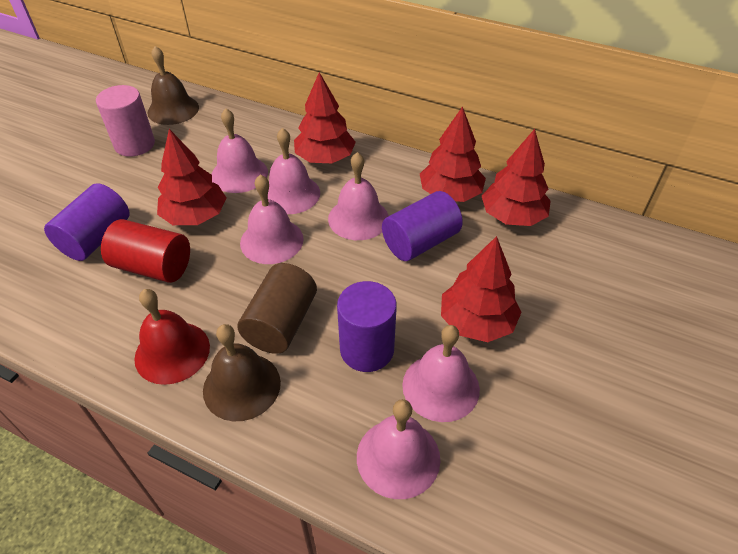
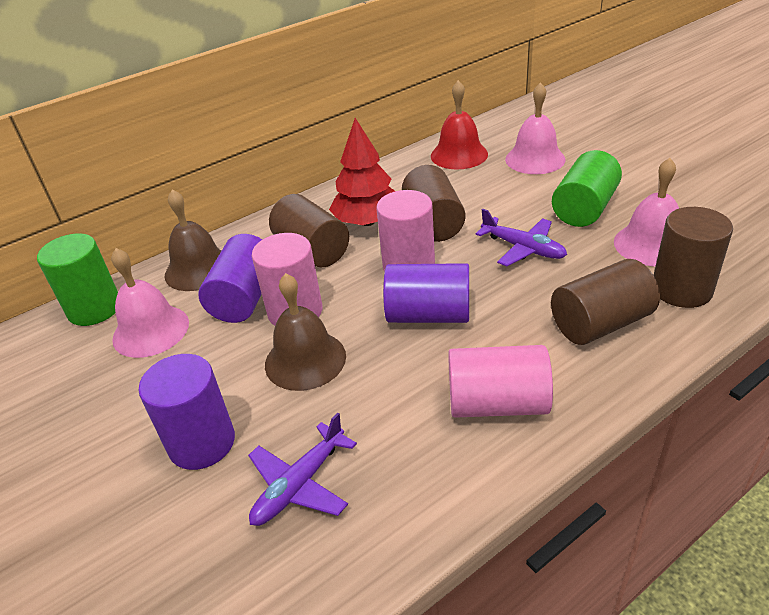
brown cylinder: [237,263,317,354] = 1 -> [269,194,349,267] [402,165,466,242] [551,259,660,345] [654,207,733,308] = 4
green cylinder: none = 0 -> [37,233,118,326] [552,150,622,227] = 2
pink bell: [211,108,268,193] [240,175,304,264] [268,128,320,214] [328,152,389,240] [357,399,440,499] [402,325,480,422] = 6 -> [111,248,189,358] [505,82,565,174] [614,158,679,266] = 3
pink cylinder: [96,85,155,157] = 1 -> [252,233,322,326] [377,190,435,272] [448,345,553,418] = 3
purple plane: none = 0 -> [248,413,357,526] [476,209,567,266] = 2
red cylinder: [101,219,190,283] = 1 -> none = 0
red tree: [157,129,227,225] [294,72,356,163] [420,106,486,202] [441,236,522,342] [482,129,551,226] = 5 -> [329,118,395,226] = 1

